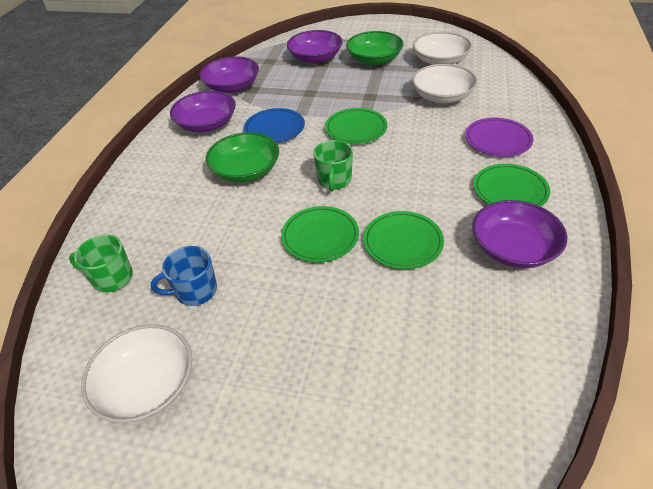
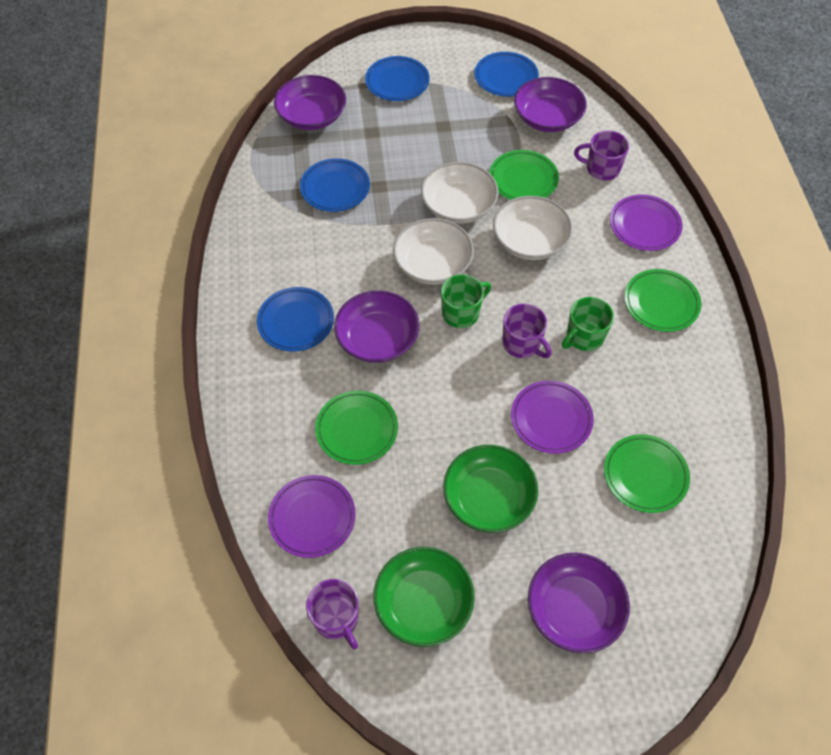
blue mug: [151,246,217,306] = 1 -> none = 0
blue plate: [244,108,305,143] = 1 -> [257,287,334,352] [300,158,370,212] [365,56,430,101] [474,52,539,97] = 4
purple mug: none = 0 -> [306,579,359,650] [503,304,552,358] [574,130,629,181] = 3
purple plate: [465,118,534,157] = 1 -> [268,475,356,558] [511,380,594,454] [610,194,683,251] = 3

